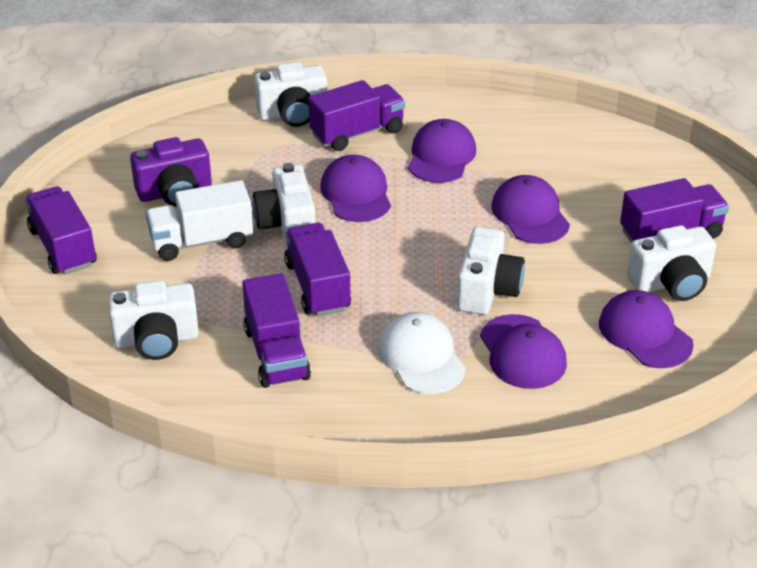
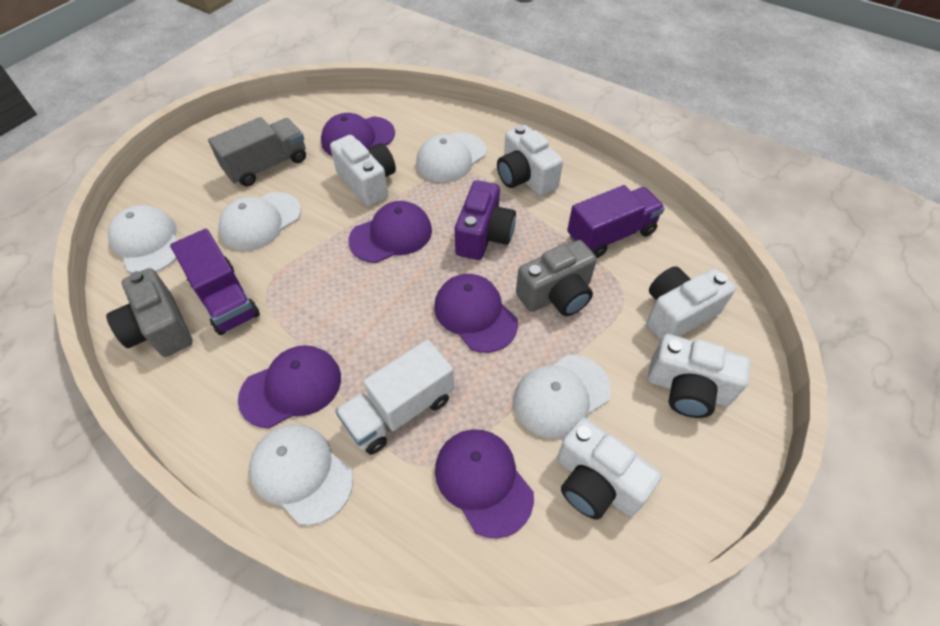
grey camera: none = 0 -> [106,268,193,357] [516,240,597,316] = 2
grey truck: none = 0 -> [208,117,306,186] = 1
purple truck: [25,186,97,275] [242,273,311,388] [284,223,351,316] [308,80,405,151] [620,178,729,243] = 5 -> [170,229,260,335] [567,185,665,258] = 2
white cap: [378,312,466,394] = 1 -> [108,205,177,273] [218,192,301,251] [249,425,353,525] [416,133,486,183] [514,355,611,439] = 5

